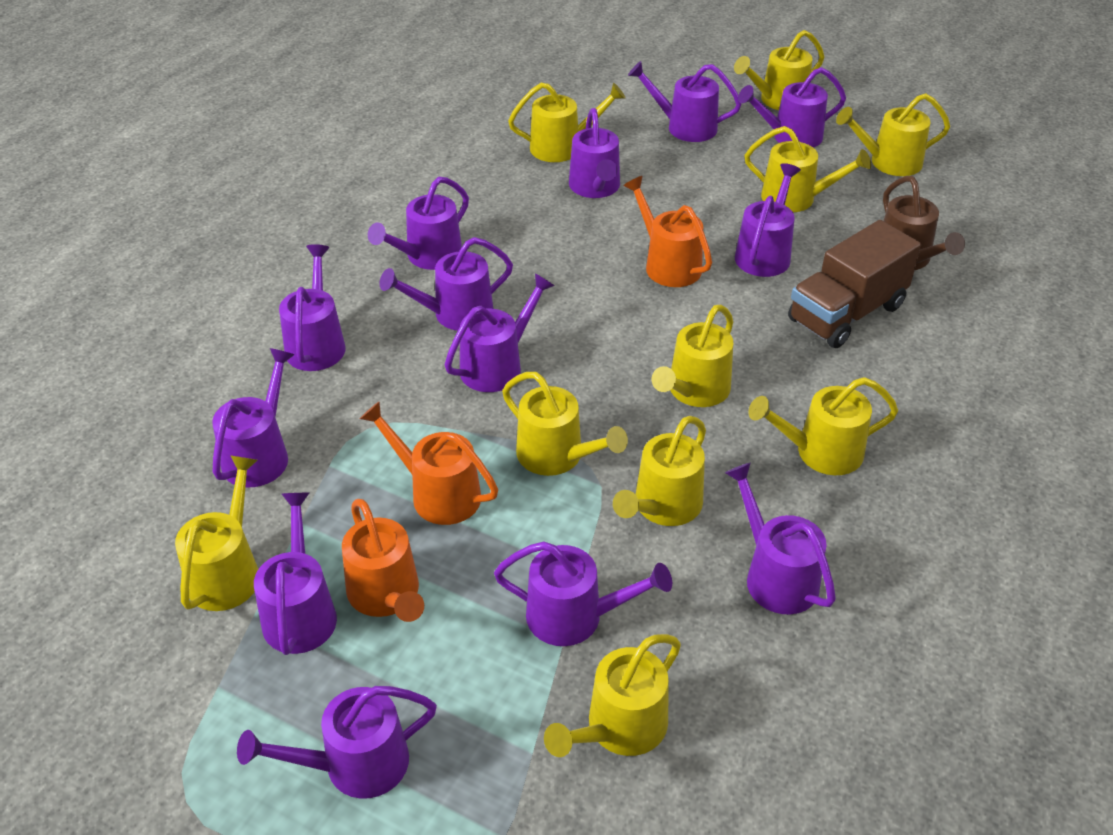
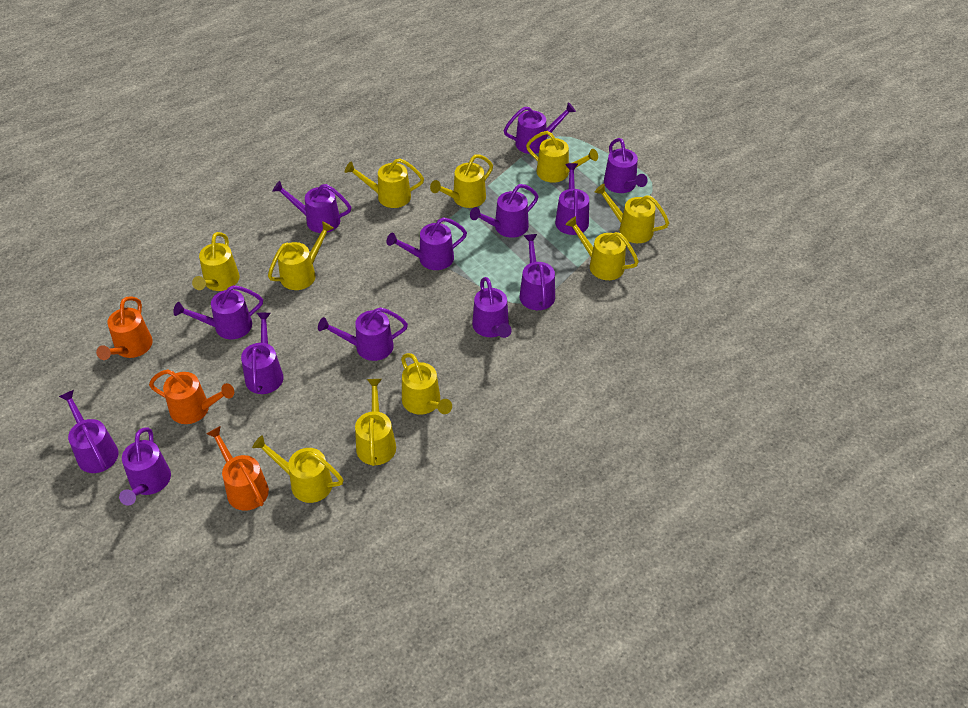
brown truck: [788,220,921,348] = 1 -> none = 0
brown watering can: [883,176,965,270] = 1 -> none = 0

